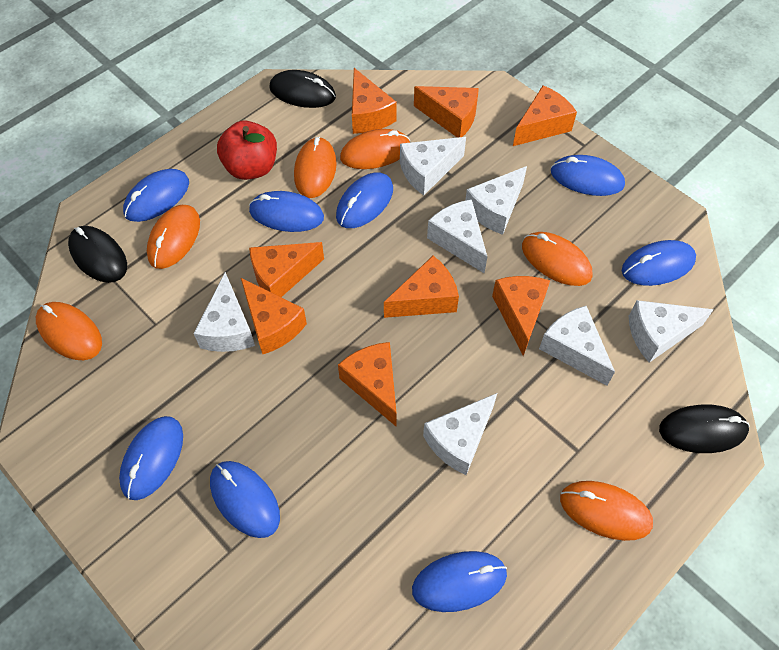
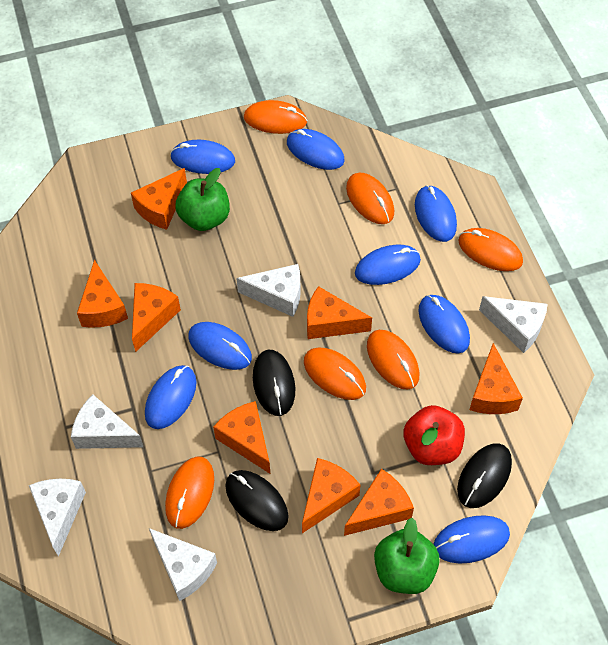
green apple: none = 0 -> [175,168,230,231] [374,518,440,594] = 2
white cheese: [194,272,255,352] [400,137,466,195] [423,393,497,475] [427,199,487,273] [465,166,527,235] [539,306,615,386] [629,300,714,363] = 7 -> [29,479,86,557] [71,395,143,449] [149,528,217,601] [236,264,301,317] [479,296,547,353] = 5

